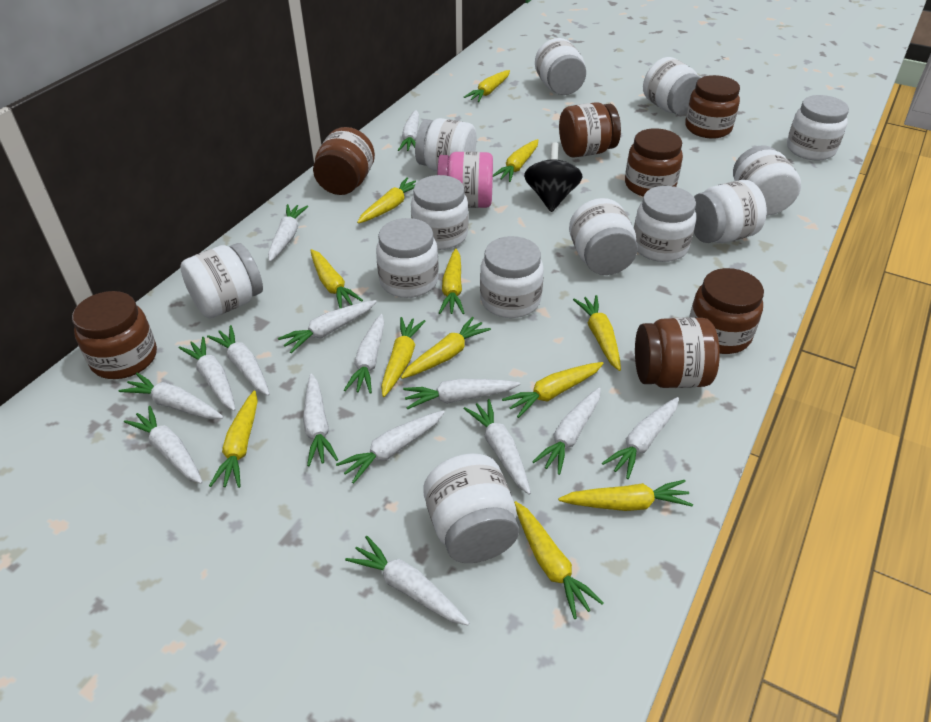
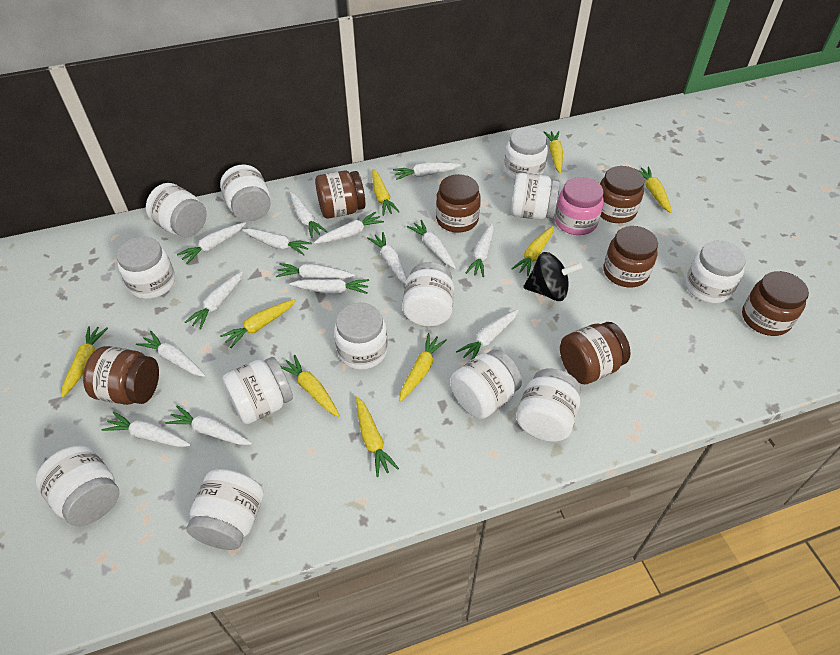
yellow carrot: [209,390,258,488] [310,249,363,308] [357,177,416,224] [381,317,426,397] [401,316,491,379] [439,248,465,314] [464,70,510,102] [493,139,538,182] [502,362,604,418] [514,501,604,619] [558,480,693,511] [573,295,621,371] = 12 -> [62,326,108,398] [220,299,296,348] [281,355,340,417] [356,396,399,477] [372,169,400,216] [399,333,447,402] [511,226,553,276] [544,131,563,173] [634,166,672,213] = 9

